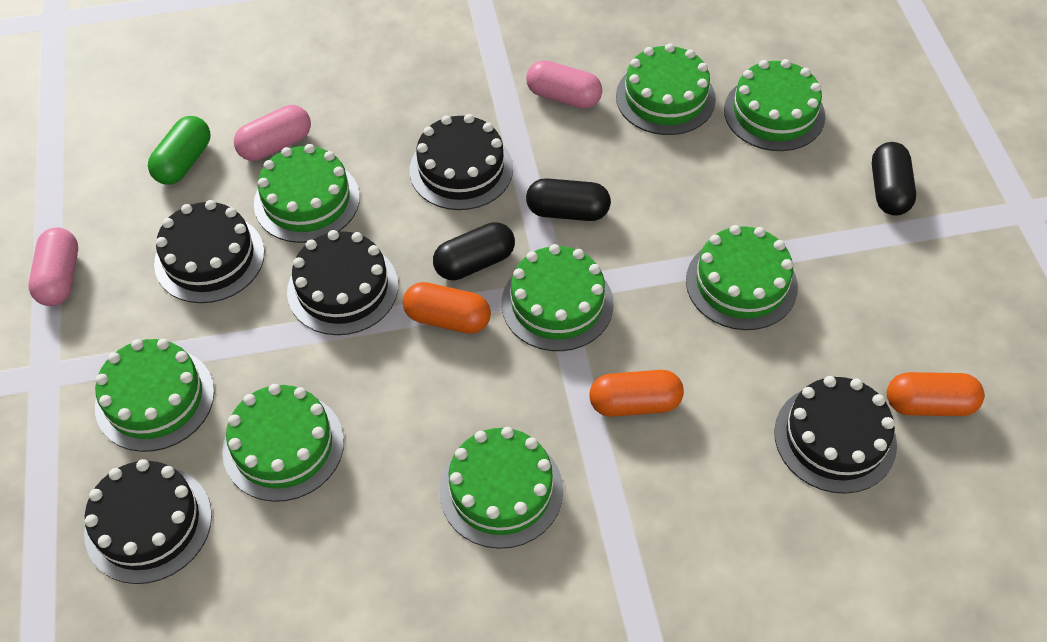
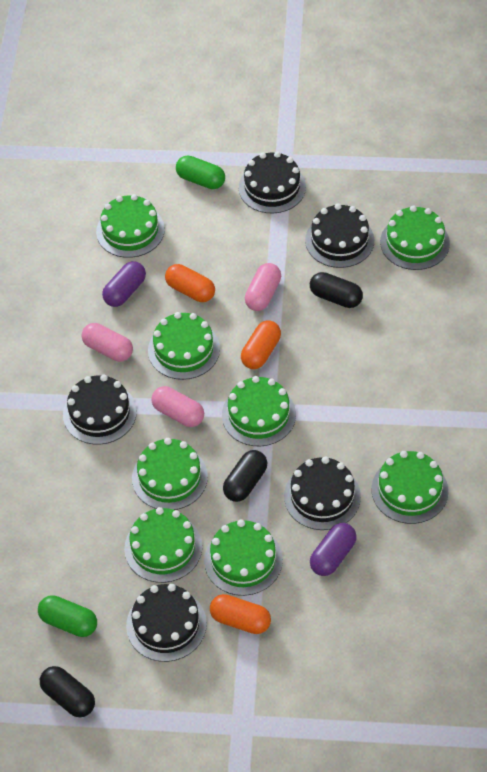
green capsule: [148,116,211,185] = 1 -> [38,595,97,637] [176,156,225,189] = 2
purple capsule: none = 0 -> [102,261,146,307] [310,523,357,576] = 2

